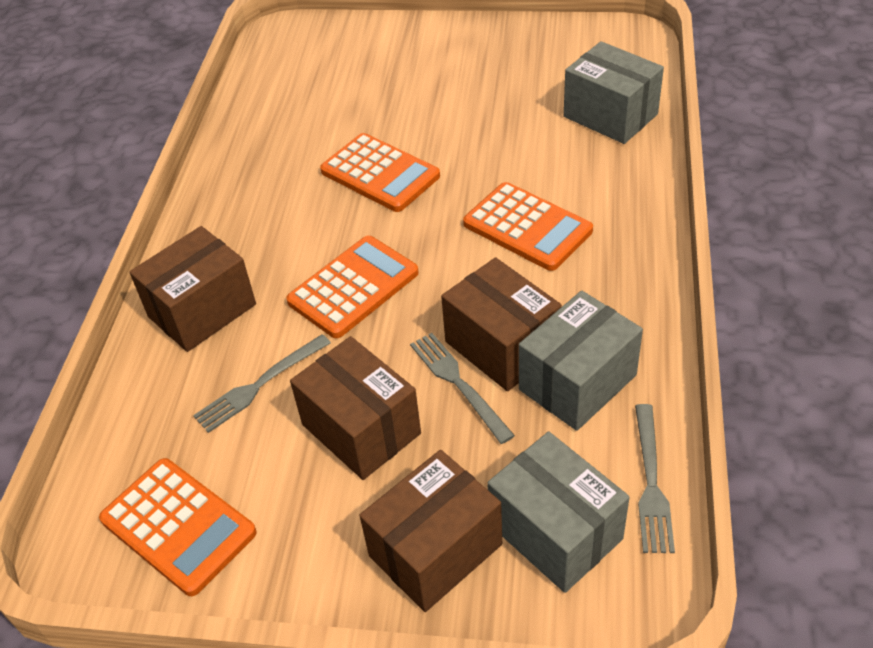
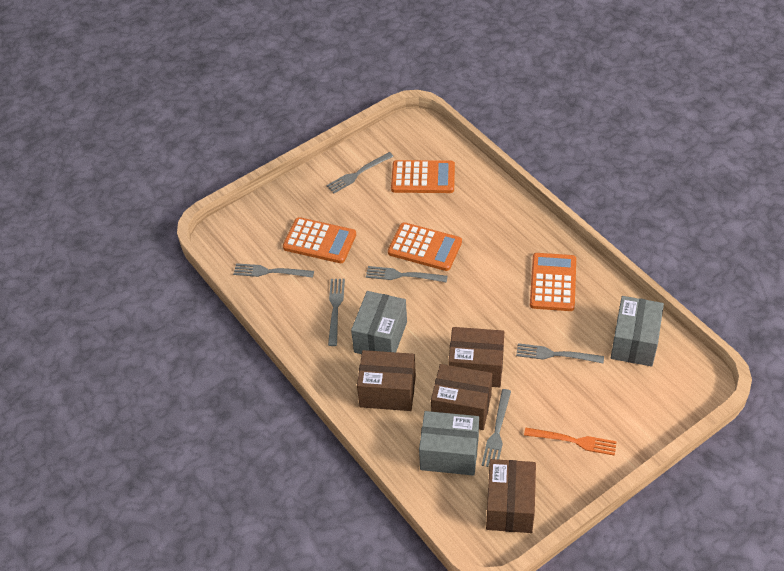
grey fork: [193,334,331,433] [410,333,515,444] [635,404,675,553] = 3 -> [233,263,314,278] [326,152,394,193] [328,279,345,346] [366,266,448,283] [482,389,511,467] [516,343,604,363] = 6
orange fork: none = 0 -> [524,428,617,456] = 1

